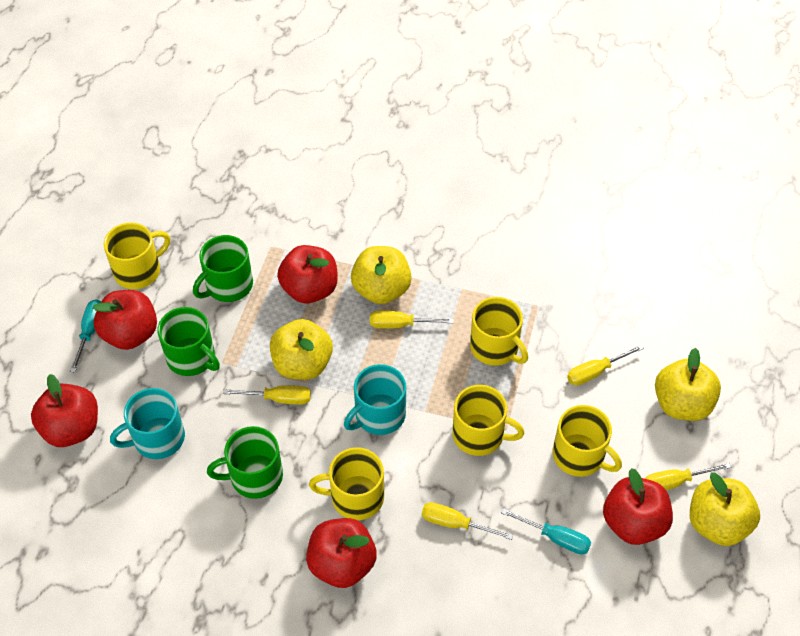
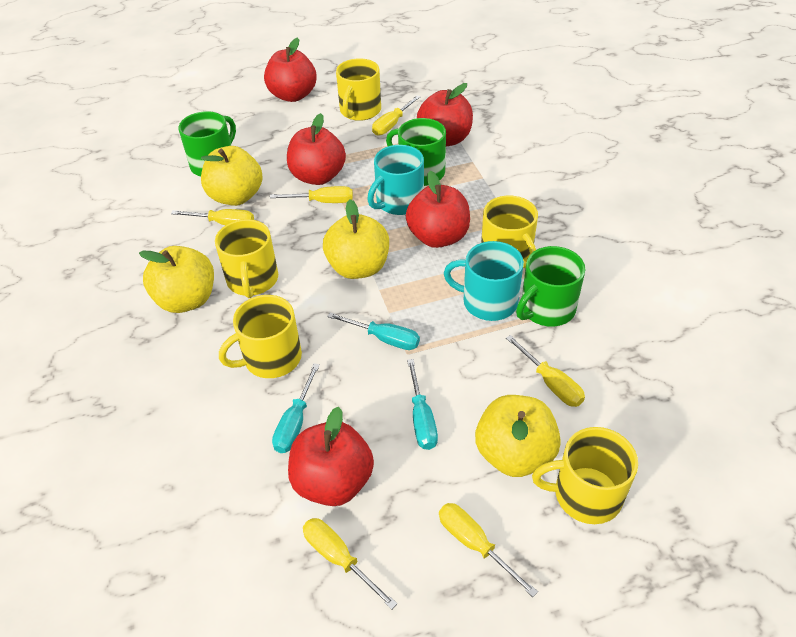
turquoise screwdriver: [70,299,101,373] [501,508,591,554] = 2 -> [272,363,320,453] [327,312,420,350] [407,359,438,450] = 3
yellow screwdriver: [223,385,311,405] [370,311,454,329] [422,502,513,540] [567,345,644,386] [645,463,731,490] = 5 -> [171,209,254,225] [270,186,353,203] [303,518,397,610] [372,95,420,136] [439,503,538,597] [506,335,585,407] = 6

